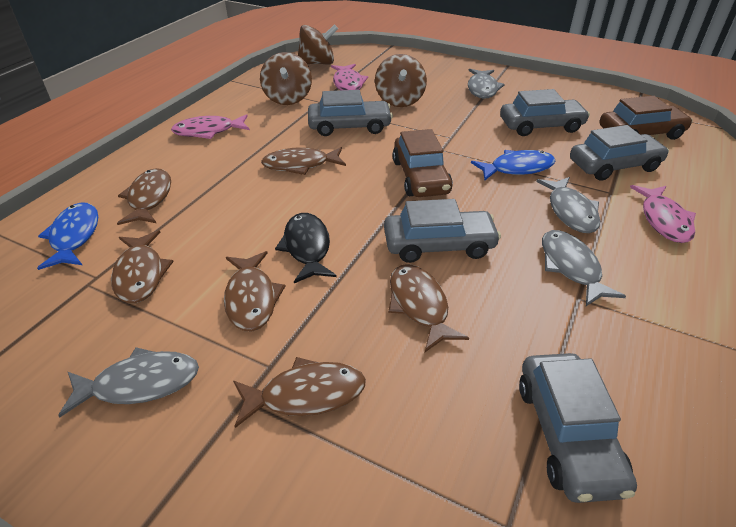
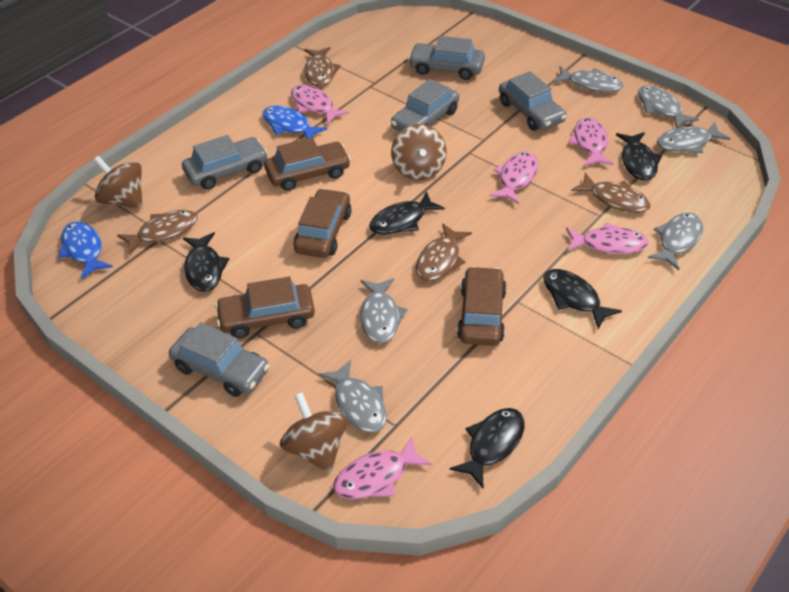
black fish: [275,213,337,283] = 1 -> [183,232,229,292] [369,191,445,235] [450,408,524,489] [543,269,622,329] [616,132,662,181] = 5
brown car: [392,129,453,197] [599,96,693,140] = 2 -> [215,277,315,338] [264,138,351,191] [294,188,351,258] [457,266,507,346] = 4
brown fish: [111,230,174,303] [117,168,171,225] [224,251,285,332] [233,357,366,428] [261,147,346,175] [388,264,469,352] = 6 -> [117,210,198,255] [304,47,341,87] [416,223,472,281] [571,173,651,213] = 4
grey fish: [58,347,199,417] [468,69,505,99] [536,177,600,233] [542,230,626,306] = 4 -> [319,360,386,433] [360,278,408,344] [553,66,623,92] [638,85,699,128] [648,212,703,270] [657,122,731,153] = 6
pink fish: [171,114,250,139] [331,64,368,90] [630,185,696,243] = 3 -> [291,85,349,125] [333,436,432,499] [489,152,538,204] [566,222,649,254] [568,117,613,166] = 5

